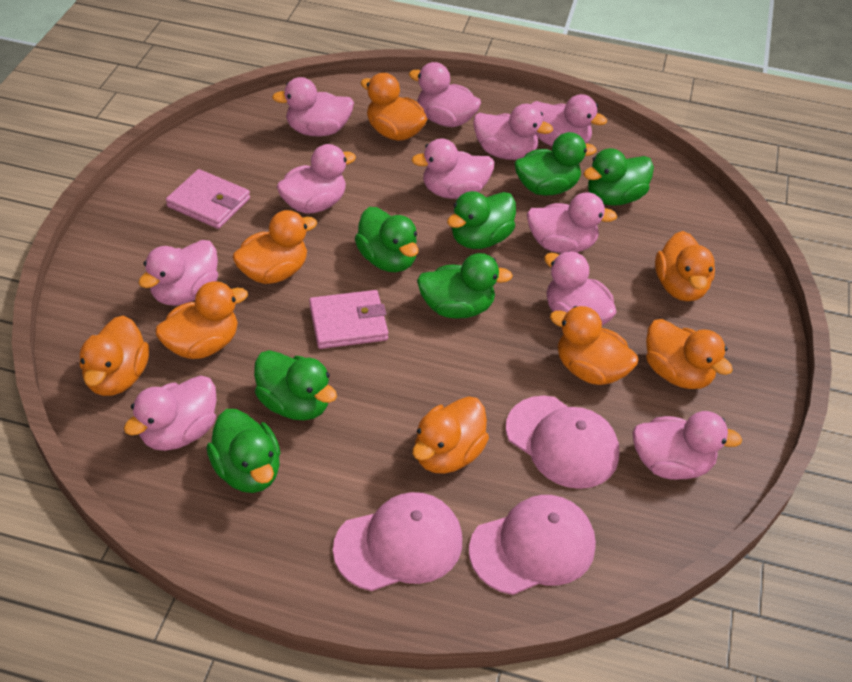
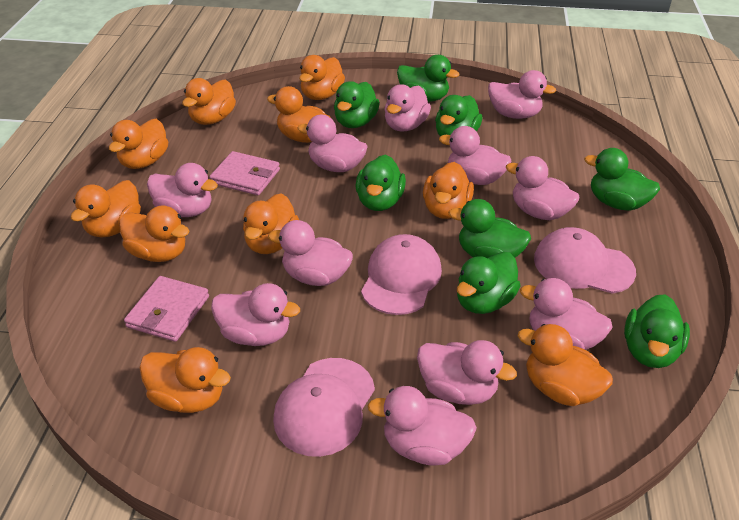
green duck: [206,409,280,493] [254,350,337,420] [355,207,419,272] [417,253,513,319] [447,191,516,249] [515,132,597,196] [583,148,654,206] = 7 -> [334,81,380,128] [355,154,406,211] [397,55,459,102] [435,95,483,137] [449,199,531,258] [457,252,521,314] [584,148,660,211] [624,294,690,368] = 8
orange duck: [80,315,149,396] [155,281,248,359] [232,210,317,284] [360,73,427,141] [413,396,489,474] [550,306,638,385] [646,319,733,389] [655,231,715,301] = 8 -> [71,180,141,238] [109,119,168,169] [119,206,189,262] [139,347,231,413] [182,78,236,125] [243,193,299,254] [267,86,331,143] [299,55,345,100] [423,162,474,219] [518,324,613,406] = 10

